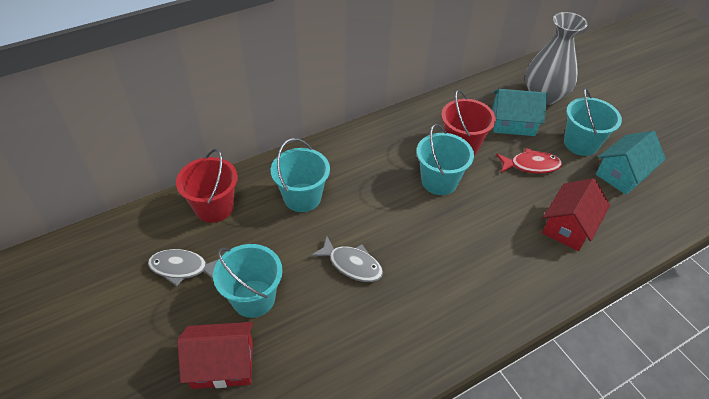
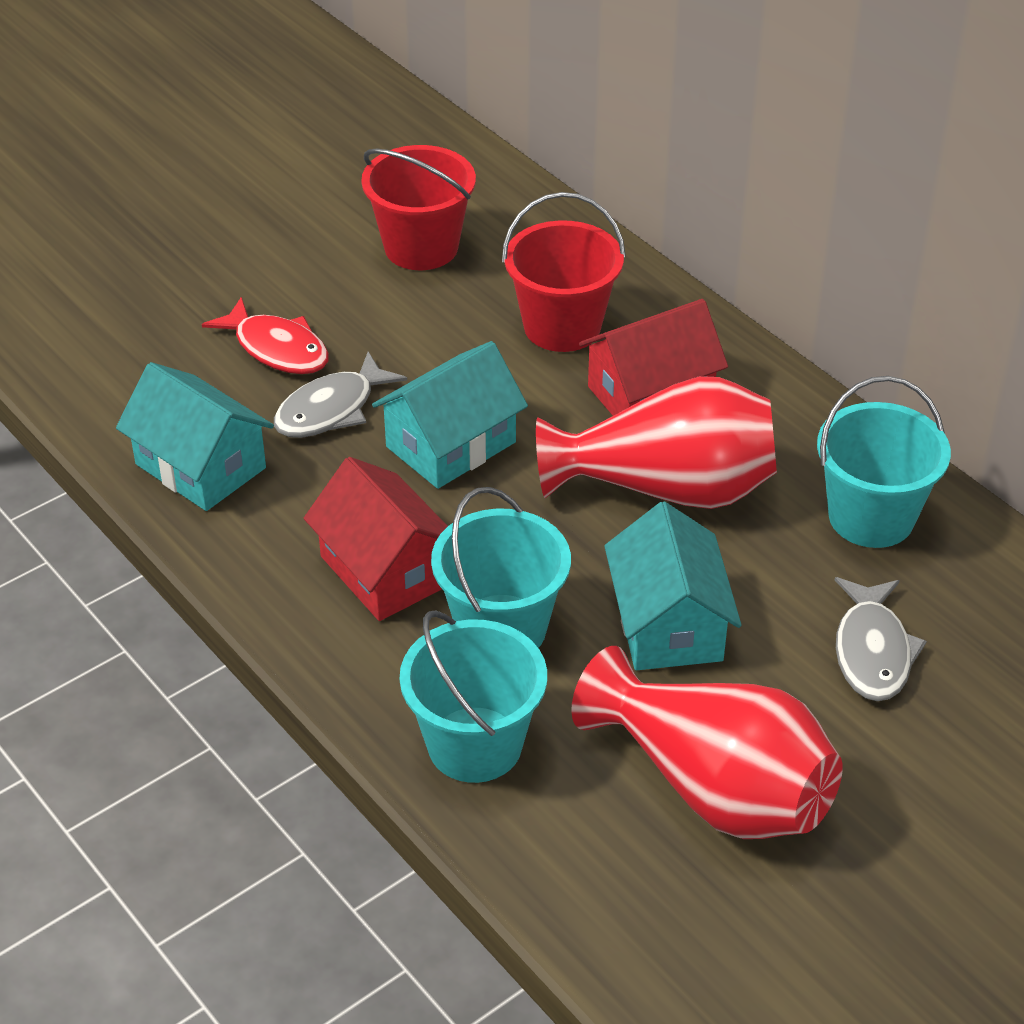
grey vase: [525,12,587,105] = 1 -> none = 0
red vase: none = 0 -> [536,376,777,509] [571,646,843,839] = 2
turquoise bucket: [213,244,282,318] [271,138,330,212] [416,124,474,195] [564,88,622,156] = 4 -> [400,610,547,783] [431,487,571,648] [817,376,951,548] = 3
turquoise house: [492,89,548,136] [596,131,666,195] = 2 -> [116,362,274,511] [372,341,528,489] [604,502,742,670] = 3

